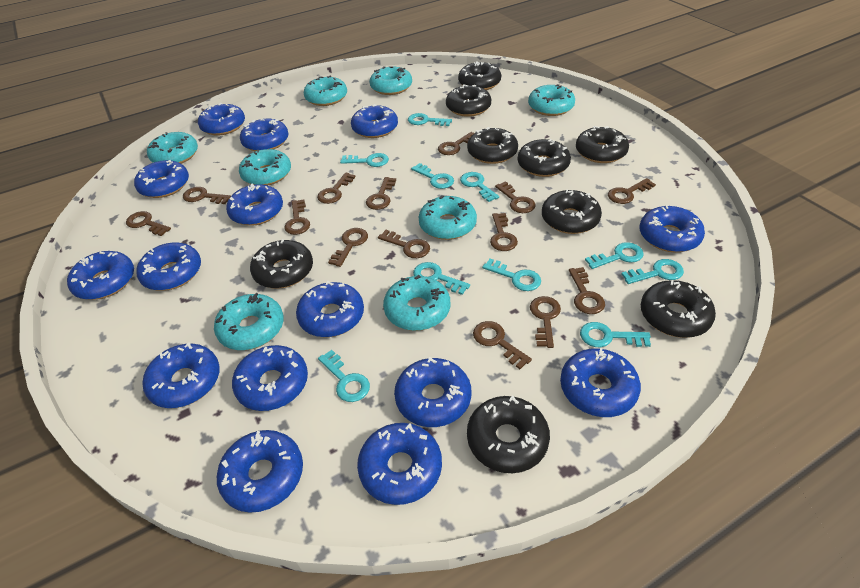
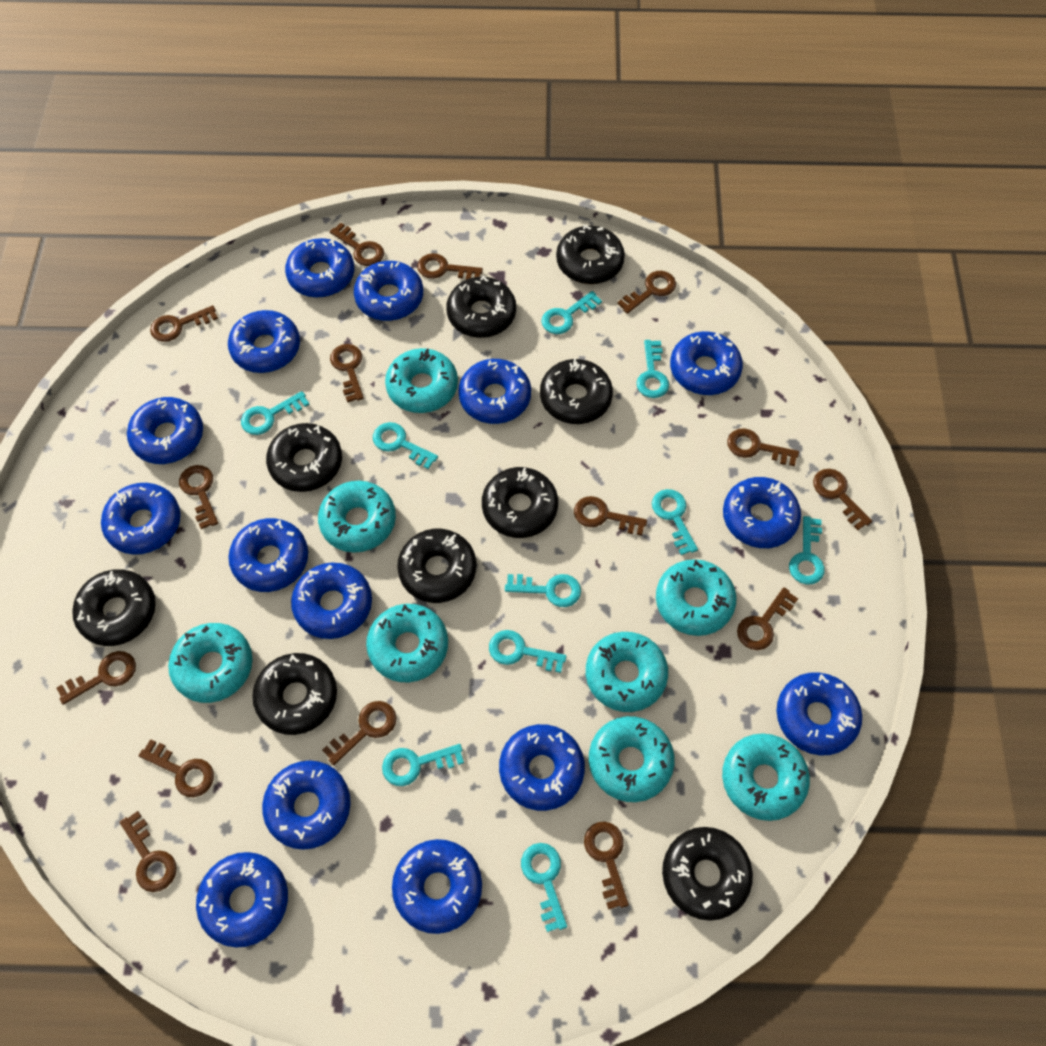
brown key: [126,211,171,236] [183,187,231,204] [284,199,310,235] [317,173,356,204] [328,228,368,267] [366,177,396,210] [378,230,430,258] [438,132,474,155] [473,321,532,369] [490,213,518,251] [495,181,535,213] [530,296,561,348] [569,267,605,314] [608,178,656,204] = 14 -> [57,651,136,705] [120,811,177,892] [139,739,214,797] [150,305,218,342] [179,465,218,529] [322,701,397,765] [330,223,384,266] [330,344,364,402] [417,253,483,280] [574,496,647,536] [584,821,629,910] [617,271,676,314] [727,428,799,466] [737,587,798,650] [813,469,872,530] = 15

